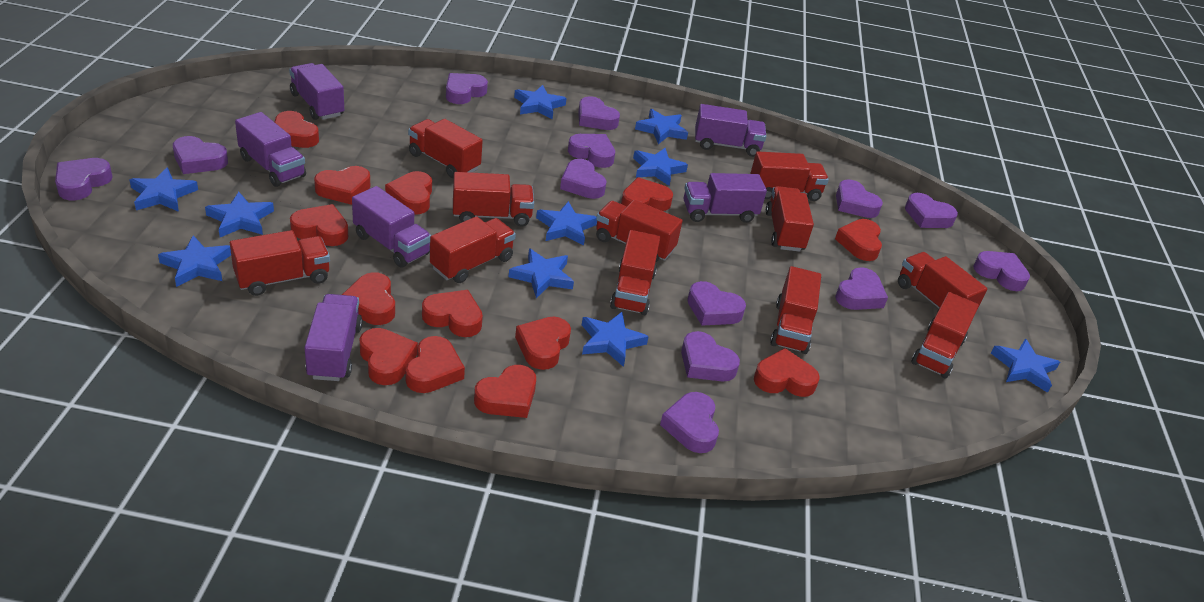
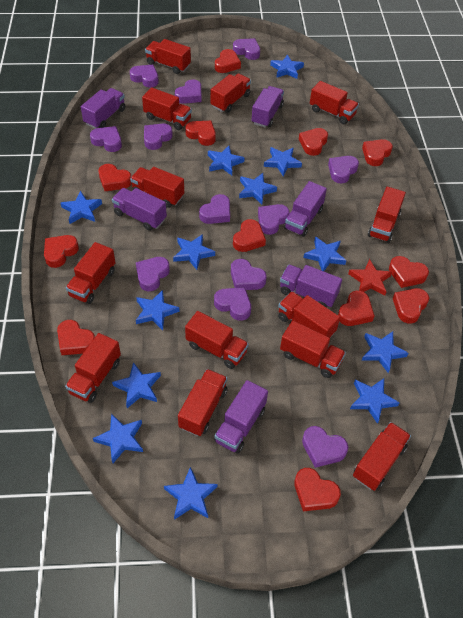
blue star: [129,168,198,212] [158,236,231,287] [205,192,274,237] [509,248,574,298] [514,85,567,119] [536,201,597,245] [582,312,649,367] [633,148,688,186] [635,109,688,144] [991,339,1060,393] = 10 -> [61,191,102,224] [93,413,143,463] [112,362,161,408] [136,290,180,330] [164,467,217,520] [173,234,215,270] [208,146,245,175] [239,173,277,204] [264,147,302,176] [270,54,304,79] [303,237,346,271] [350,378,400,424] [362,331,409,373] = 13
purple heart: [55,158,113,200] [173,136,228,174] [446,73,488,104] [560,159,607,199] [568,134,615,168] [578,96,620,130] [660,392,719,453] [681,331,740,382] [687,281,746,325] [835,267,888,310] [836,180,883,218] [905,193,958,228] [973,251,1030,291] = 13 -> [90,126,122,152] [130,65,159,87] [136,257,170,291] [144,124,173,150] [175,79,201,104] [199,194,230,224] [214,287,251,321] [231,259,267,290] [233,38,260,60] [258,204,289,235] [302,426,348,468] [328,156,359,183] = 12
red heart: [274,111,319,148] [290,204,348,246] [314,166,370,205] [342,272,395,325] [360,328,418,385] [385,171,432,214] [405,336,465,393] [422,290,483,337] [474,365,536,418] [515,317,571,370] [621,177,673,211] [754,348,820,397] [835,219,882,261] = 13 -> [44,235,79,268] [57,320,95,355] [99,164,132,191] [185,121,216,146] [215,49,241,73] [233,219,266,252] [294,468,341,511] [299,128,328,156] [338,291,374,326] [362,139,393,166] [389,256,429,288] [393,288,429,324] = 12
red star: none = 0 -> [348,259,392,296] = 1
red truck: [230,230,330,296] [408,119,483,178] [430,216,516,283] [453,172,534,227] [596,200,683,263] [610,230,660,315] [750,152,829,201] [766,186,814,252] [770,266,821,354] [898,252,987,312] [911,292,979,378] = 11 -> [65,333,121,403] [66,242,115,304] [130,167,184,208] [142,87,192,130] [145,39,191,74] [178,369,228,436] [185,311,249,369] [211,74,251,113] [278,291,340,338] [280,321,346,378] [310,81,359,124] [353,422,411,491] [368,186,406,243] = 13

